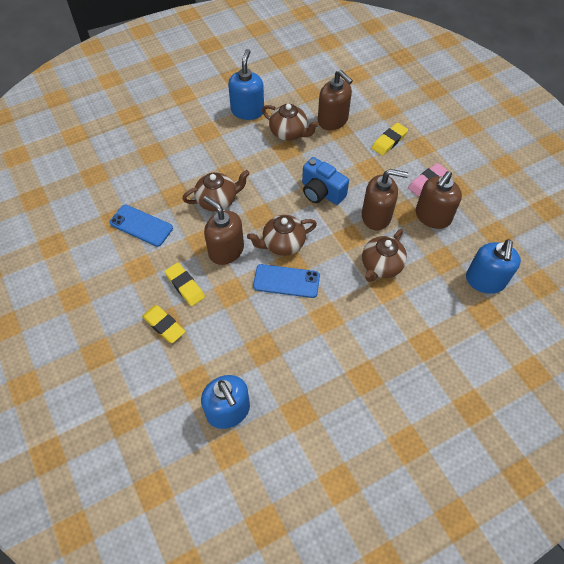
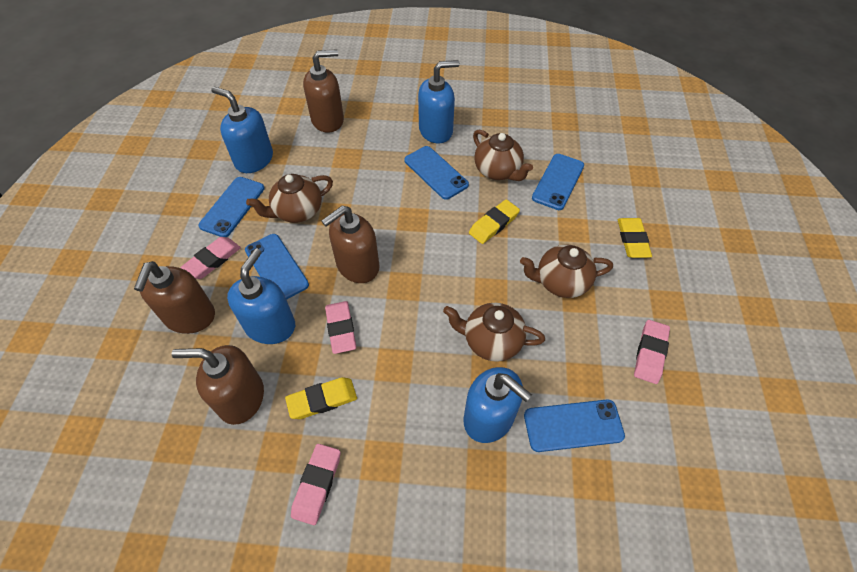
blue camera: [302,157,349,205] = 1 -> none = 0
blue phone: [109,205,173,247] [253,264,320,298] = 2 -> [198,177,265,237] [245,234,309,300] [404,146,469,200] [524,399,625,452] [532,154,584,210] = 5
blue soap dispenser: [201,375,250,429] [228,49,264,120] [466,239,521,294] = 3 -> [211,86,273,173] [227,248,295,344] [418,60,460,143] [464,367,532,443] = 4
pink eraser: [408,163,448,197] = 1 -> [180,237,241,279] [291,444,341,525] [325,301,356,354] [634,320,670,384] = 4

